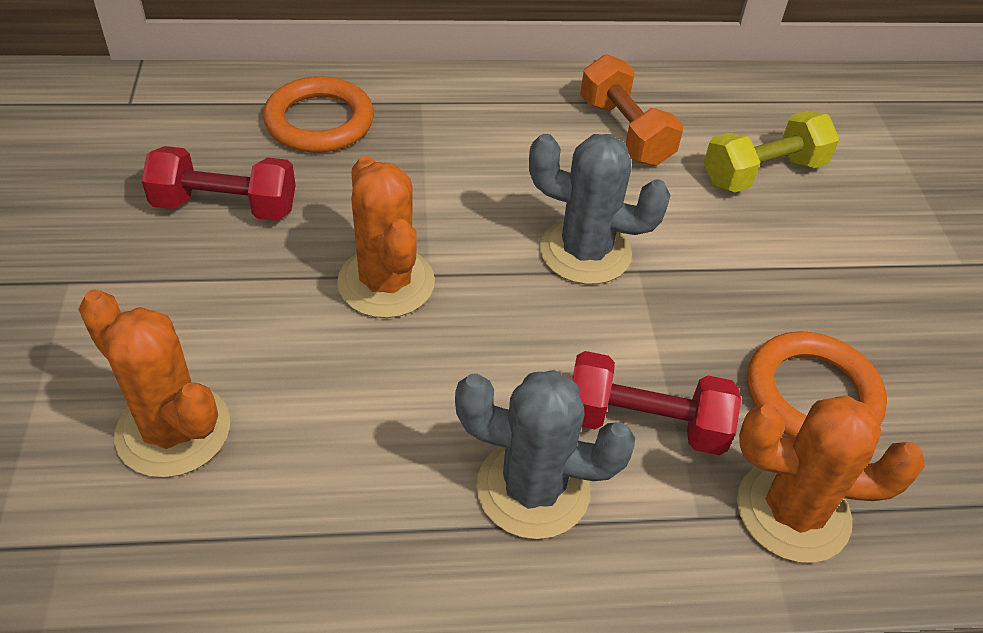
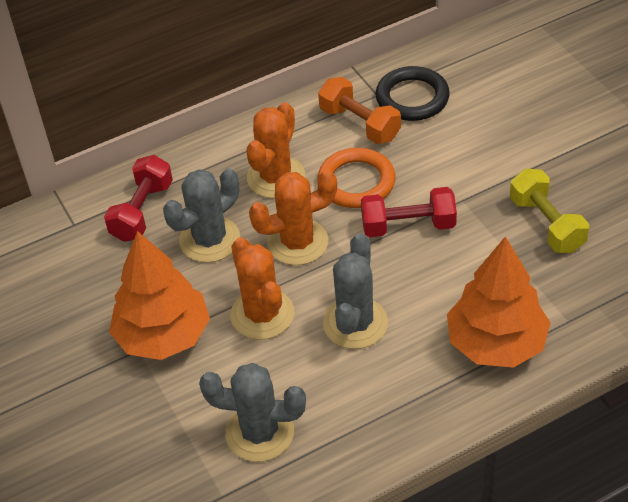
black ring: none = 0 -> [376,66,450,121] = 1
grey cactus: [455,370,635,539] [529,134,671,285] = 2 -> [163,168,240,263] [199,363,306,462] [323,233,388,349] = 3
orange ring: [263,76,374,153] [748,331,887,438] = 2 -> [318,148,395,208] = 1
orange tree: none = 0 -> [109,231,210,360] [447,236,551,368] = 2

